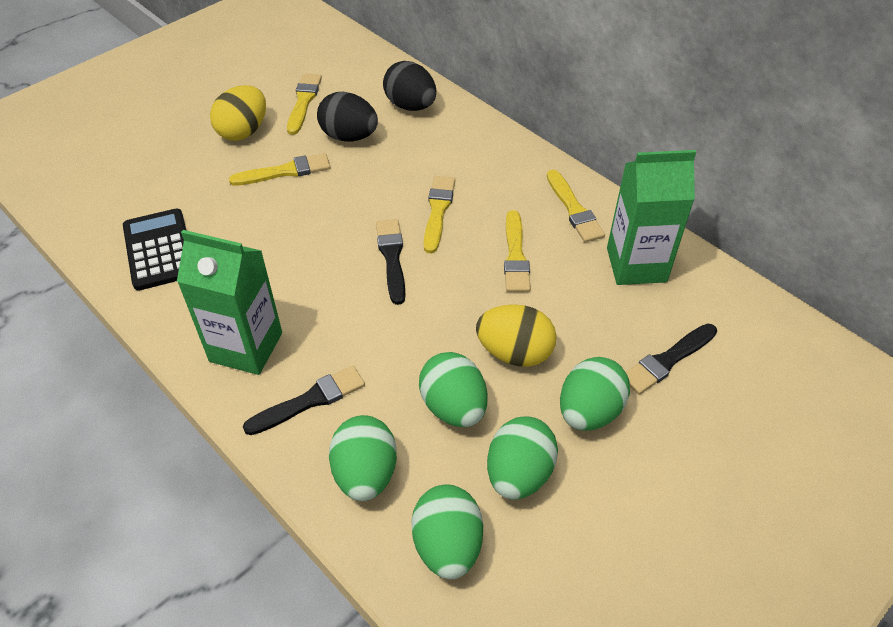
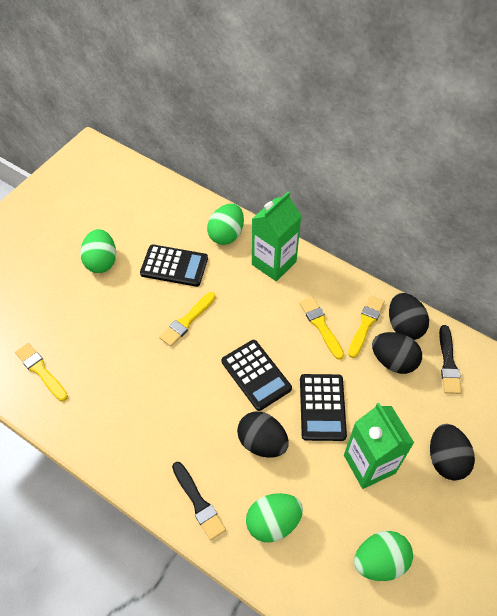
black brush: [243,365,365,435] [376,219,406,305] [626,324,717,395] = 3 -> [172,462,226,540] [439,325,462,394] = 2
black calculator: [123,208,186,291] = 1 -> [140,244,208,287] [222,340,292,411] [300,374,347,441] = 3
black egg: [317,92,378,141] [383,61,436,111] = 2 -> [237,412,289,458] [372,332,422,374] [389,293,429,340] [430,424,475,480] = 4
green egg: [329,415,397,501] [411,485,483,579] [419,352,488,427] [487,417,558,500] [560,357,630,431] = 5 -> [80,229,116,273] [207,204,244,245] [246,493,303,543] [354,531,413,581] = 4
yellow brush: [229,153,330,186] [287,73,322,135] [424,176,455,254] [504,210,531,292] [547,170,605,242] = 5 -> [15,343,68,401] [159,292,216,347] [300,297,344,360] [348,296,385,358] = 4
yellow egg: [210,85,266,141] [476,304,557,367] = 2 -> none = 0

